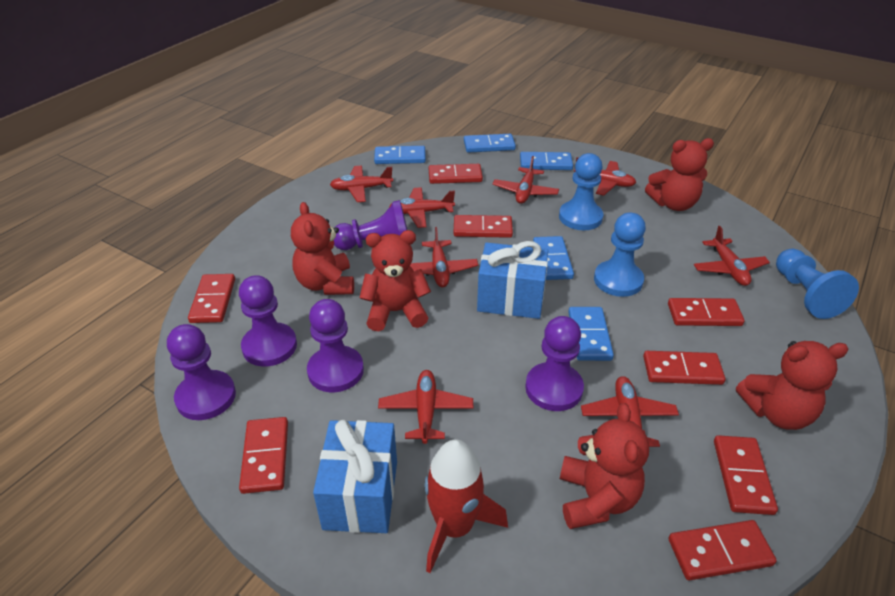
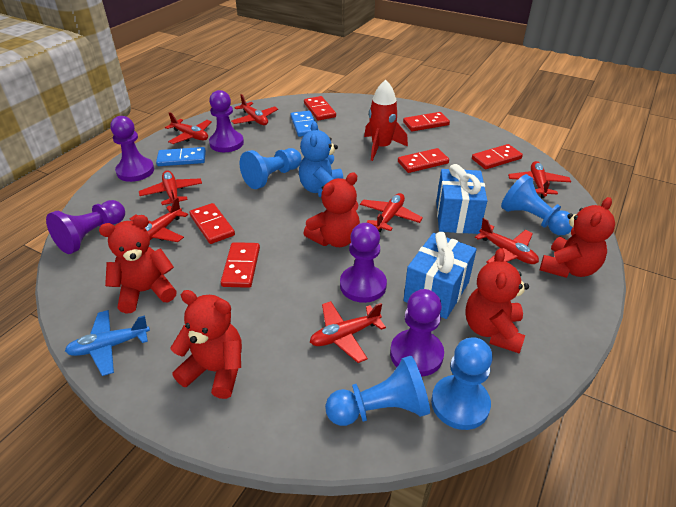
blue domino: [374,146,426,164] [464,134,516,153] [520,152,573,170] [533,236,574,280] [568,307,614,361] = 5 -> [156,147,206,166] [290,111,319,137] = 2
blue pawn: [559,153,603,230] [594,212,646,297] [776,249,859,319] = 3 -> [240,148,302,189] [325,356,430,426] [431,337,493,430] [501,174,572,235] = 4
blue plane: none = 0 -> [65,310,150,376] = 1
blue teddy bear: none = 0 -> [299,121,343,197] = 1
red domino: [188,274,235,323] [239,417,288,494] [429,164,483,184] [454,215,513,238] [643,351,725,385] [668,298,745,326] [669,520,777,580] [714,435,778,515] = 8 -> [189,203,235,244] [221,242,260,288] [304,96,336,121] [398,148,449,173] [403,112,450,131] [472,144,523,169] = 6

